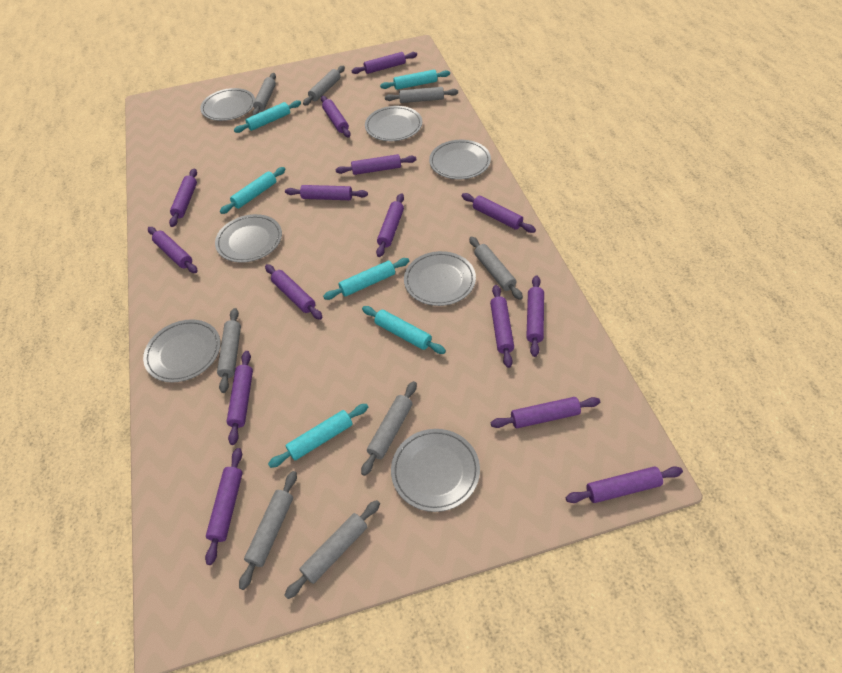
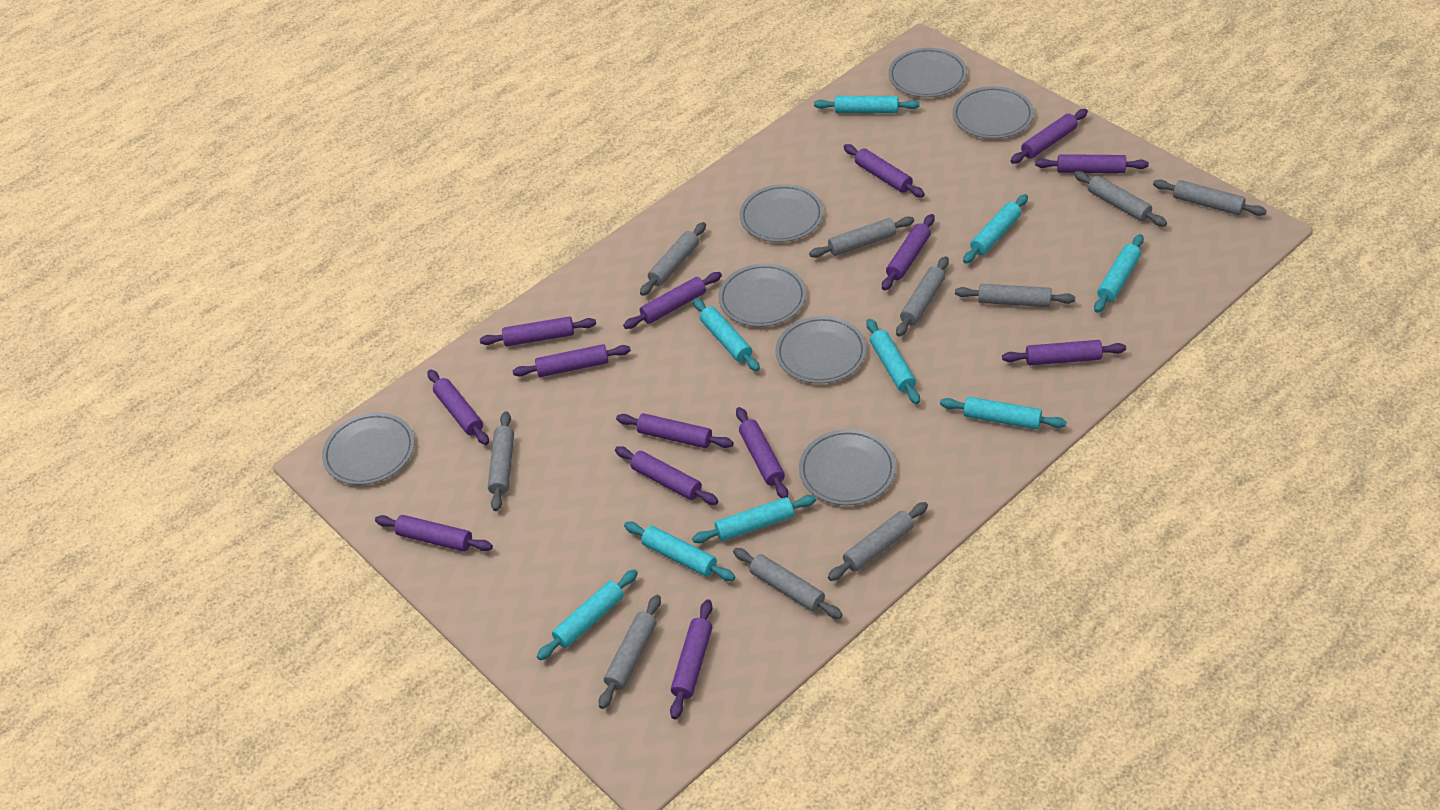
grey rolling pin: [217,308,241,393] [239,471,297,590] [252,73,276,115] [284,500,380,599] [303,66,345,106] [361,381,417,476] [385,87,458,103] [469,237,523,300] = 8 -> [488,411,514,511] [599,595,661,709] [640,222,706,296] [733,548,843,619] [809,217,914,258] [828,502,928,581] [896,256,949,337] [955,284,1075,307] [1074,171,1167,227] [1153,180,1267,216] = 10
purple rolling pin: [148,227,198,273] [169,168,197,227] [205,448,243,565] [226,351,253,445] [265,264,323,320] [285,185,368,200] [321,96,351,137] [335,154,416,175] [351,52,417,74] [376,193,404,257] [461,193,536,233] [490,285,514,368] [491,397,600,428] [526,275,544,357] [566,467,683,503] = 15 -> [375,515,493,551] [428,370,489,445] [480,317,596,346] [513,344,631,377] [615,446,718,505] [616,413,734,448] [623,272,722,329] [670,599,713,719] [736,407,788,498] [844,144,925,198] [882,214,935,290] [1002,340,1126,365] [1010,109,1088,164] [1035,154,1149,173] = 14
turquoise rolling pin: [220,167,286,214] [234,100,301,133] [268,404,368,468] [323,258,409,300] [362,306,446,354] [380,70,450,90] = 6 -> [537,569,638,660] [624,522,735,581] [692,495,816,543] [693,298,760,371] [814,96,920,113] [866,319,920,404] [940,397,1066,429] [963,194,1028,264] [1094,234,1144,313] = 9

